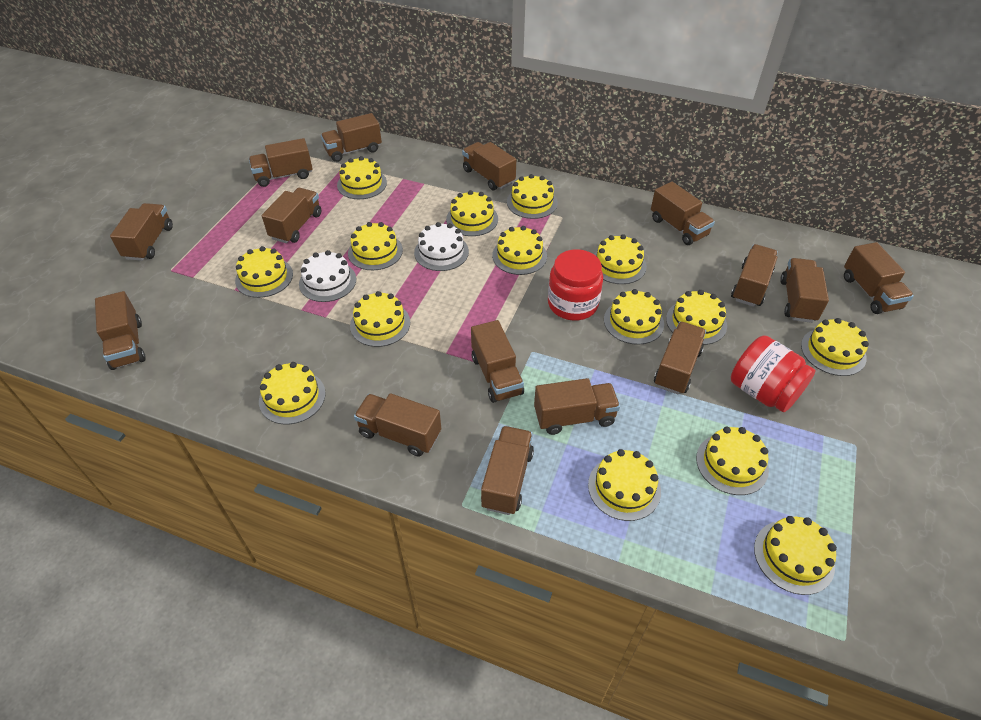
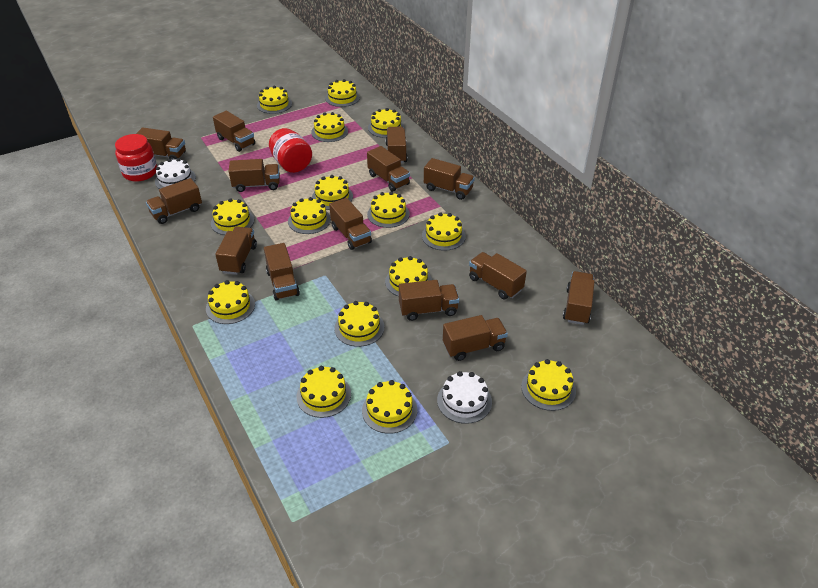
brown truck: [95,291,145,370] [110,203,173,261] [249,138,313,187] [262,188,321,243] [321,113,382,162] [354,393,441,456] [462,142,516,190] [471,320,524,403] [481,426,534,515] [534,378,620,435] [651,182,715,245] [654,322,706,394] [731,244,778,307] [780,258,829,323] [844,242,914,314] = 15 -> [136,127,186,160] [146,178,202,224] [213,111,255,152] [215,227,257,275] [229,159,280,192] [264,243,300,301] [329,198,372,250] [367,146,410,192] [386,126,408,163] [399,280,459,321] [424,158,475,200] [443,315,508,361] [469,252,527,299] [563,271,595,325] = 14

